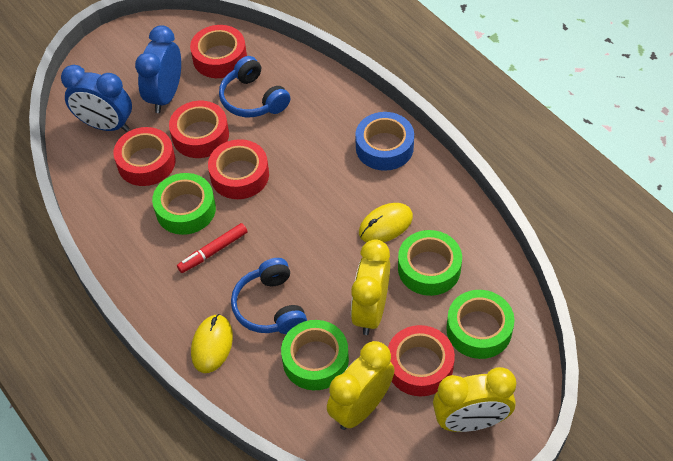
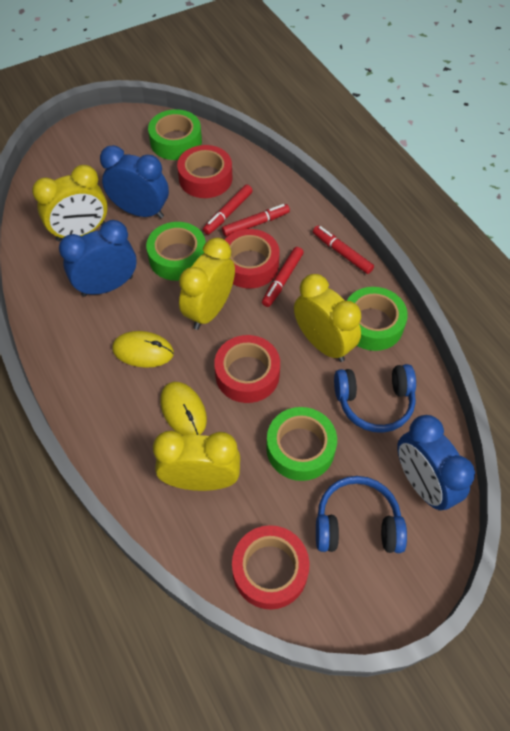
blue clock: [61,65,132,132] [135,25,181,113] = 2 -> [59,220,137,297] [100,145,169,219] [397,415,475,511] = 3
blue tape: [355,112,414,171] = 1 -> none = 0
red marker: [177,223,248,273] = 1 -> [203,185,253,235] [222,204,290,237] [262,247,304,307] [313,226,374,274] = 4
red tape: [113,127,176,186] [169,101,229,158] [190,25,247,78] [208,139,269,199] [388,325,455,396] = 5 -> [177,145,232,198] [214,335,280,403] [225,229,280,288] [232,525,310,610] = 4
yellow clock: [327,341,395,430] [351,239,390,335] [433,367,516,432] = 3 -> [32,165,108,242] [153,431,240,491] [179,238,235,330] [294,274,361,362] = 4

